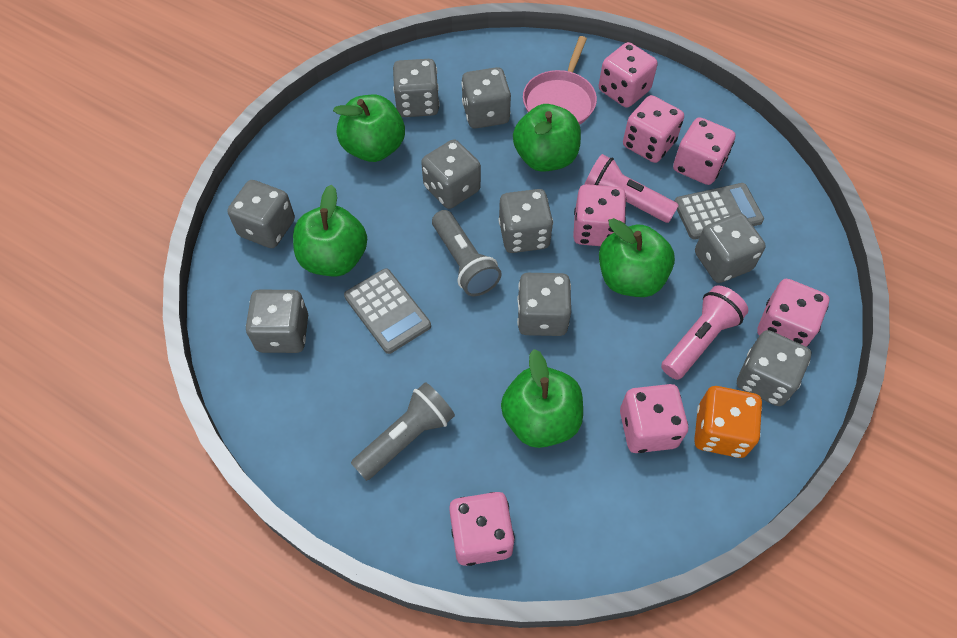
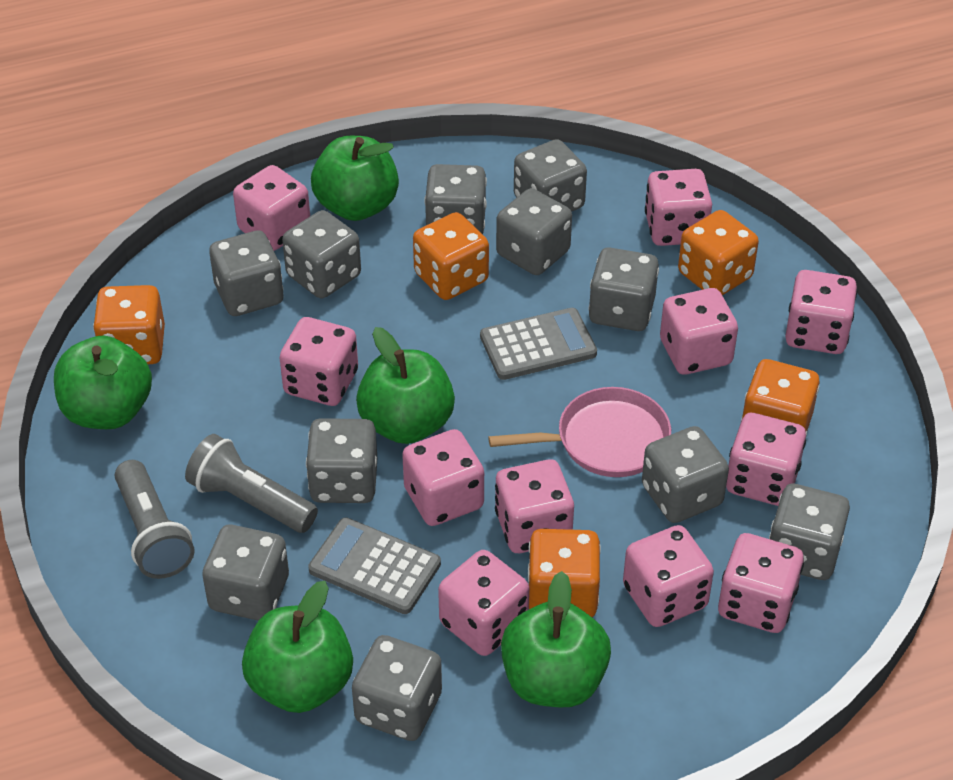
grey dice: [228,180,295,248] [246,290,308,353] [393,59,440,117] [421,139,481,209] [461,67,511,129] [499,189,553,253] [517,273,571,336] [695,213,766,283] [737,330,811,406] = 9 -> [202,525,289,620] [209,230,284,316] [282,210,361,298] [306,418,377,503] [352,635,442,741] [425,164,487,234] [496,188,572,275] [514,139,587,212] [589,247,659,331] [642,426,729,523] [769,483,850,580] = 11
orange dice: [694,386,762,458] = 1 -> [93,285,165,364] [413,212,489,300] [528,529,601,617] [678,210,759,295] [741,359,820,436] = 5
pink dice: [449,492,515,566] [573,184,626,246] [599,42,657,108] [620,384,688,453] [623,95,684,163] [673,117,736,185] [757,279,829,347] = 7 -> [233,165,310,251] [280,317,358,406] [402,429,484,526] [438,550,529,656] [495,459,574,553] [623,525,714,627] [645,169,712,246] [660,288,738,375] [718,533,804,633] [726,413,806,506] [785,270,857,354] = 11
pink flashlight: [584,154,679,223] [661,285,748,380] = 2 -> none = 0

